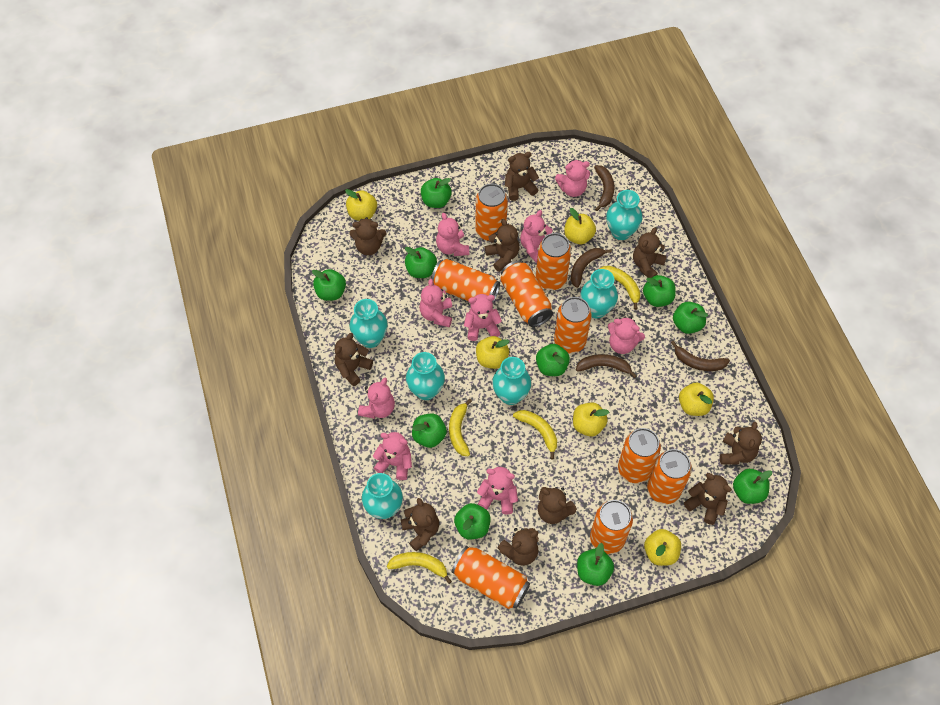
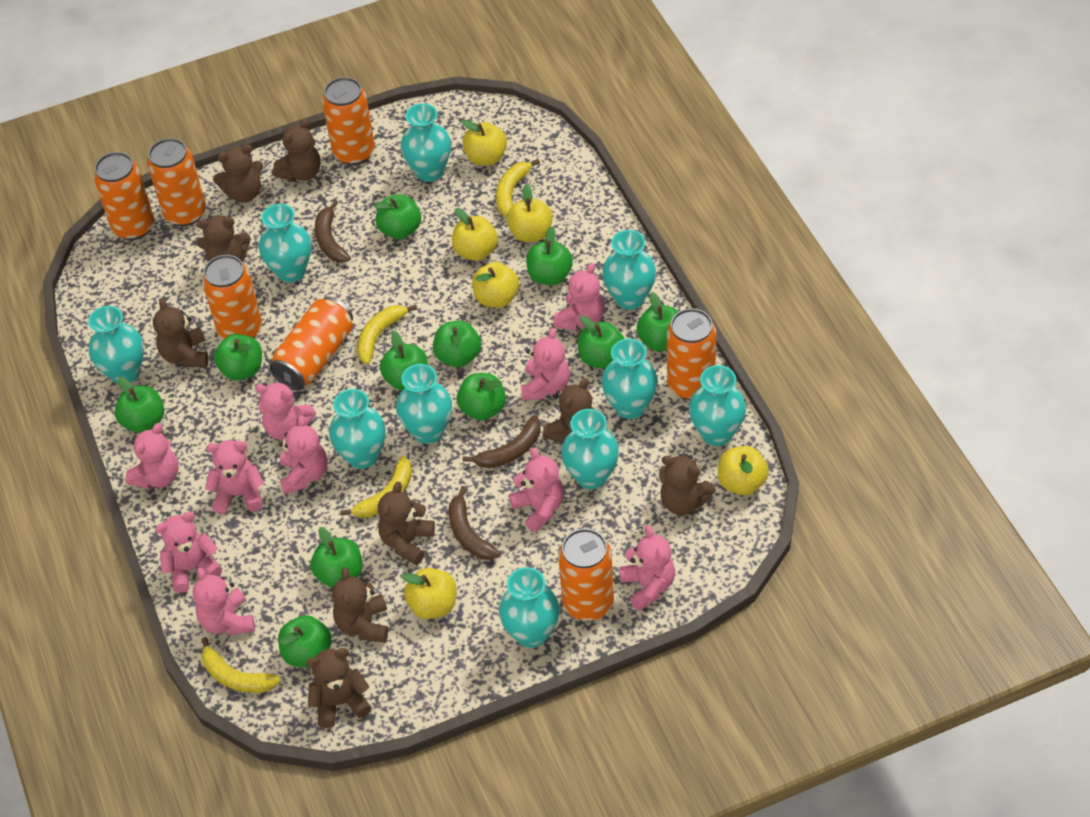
brown banana: [571,248,612,288] [576,354,637,378] [594,165,614,211] [671,341,730,371] = 4 -> [315,200,351,263] [449,486,501,560] [463,415,541,468] = 3
brown teddy bear: [335,333,373,386] [349,217,386,255] [401,498,439,551] [485,219,520,272] [498,528,539,566] [505,152,539,201] [538,487,577,524] [633,228,667,278] [684,473,732,525] [720,422,762,465] = 10 -> [153,298,208,367] [197,215,251,262] [213,144,263,202] [273,119,320,182] [306,648,371,728] [332,567,388,642] [378,482,435,565] [543,378,593,443] [659,455,716,515] = 9
green apple: [312,269,346,301] [405,247,437,278] [412,414,447,448] [421,178,452,208] [454,503,491,539] [536,344,570,376] [577,543,614,586] [643,275,676,307] [673,302,708,334] [733,469,772,504] = 10 -> [115,377,164,433] [214,334,262,380] [278,615,332,667] [311,527,363,588] [374,195,421,239] [380,331,428,390] [433,321,481,367] [457,373,506,421] [526,227,573,285] [578,315,625,369] [636,292,679,351] = 11
orange can: [431,259,500,303] [452,546,530,609] [476,184,508,241] [500,261,553,327] [536,233,571,290] [554,297,592,353] [590,500,633,554] [618,428,661,483] [647,449,692,504] = 9 -> [94,152,154,240] [147,138,206,226] [202,255,262,340] [269,297,353,390] [322,77,375,165] [558,528,614,621] [667,308,716,400] = 7
pink teddy bear: [358,378,395,419] [373,432,412,480] [420,279,452,327] [436,213,469,256] [464,294,502,341] [477,467,518,514] [520,210,553,263] [555,159,590,197] [608,316,645,354] = 9 -> [125,423,179,489] [155,512,222,593] [193,567,255,636] [205,440,264,514] [255,381,316,440] [279,415,328,494] [509,448,564,533] [521,328,570,400] [553,263,604,330] [619,526,675,611] = 10
turquoise vase: [350,299,388,348] [362,473,403,519] [406,352,445,400] [492,357,531,405] [580,269,618,319] [606,190,642,240] = 6 -> [88,306,144,384] [259,204,311,282] [329,389,386,469] [396,364,452,444] [400,103,451,182] [499,567,559,648] [561,409,619,489] [601,339,658,419] [602,230,656,310] [689,365,746,446] = 10

